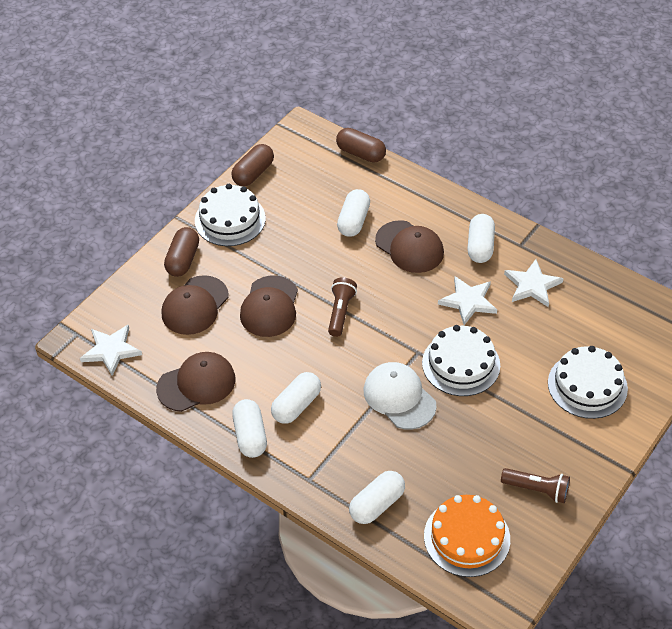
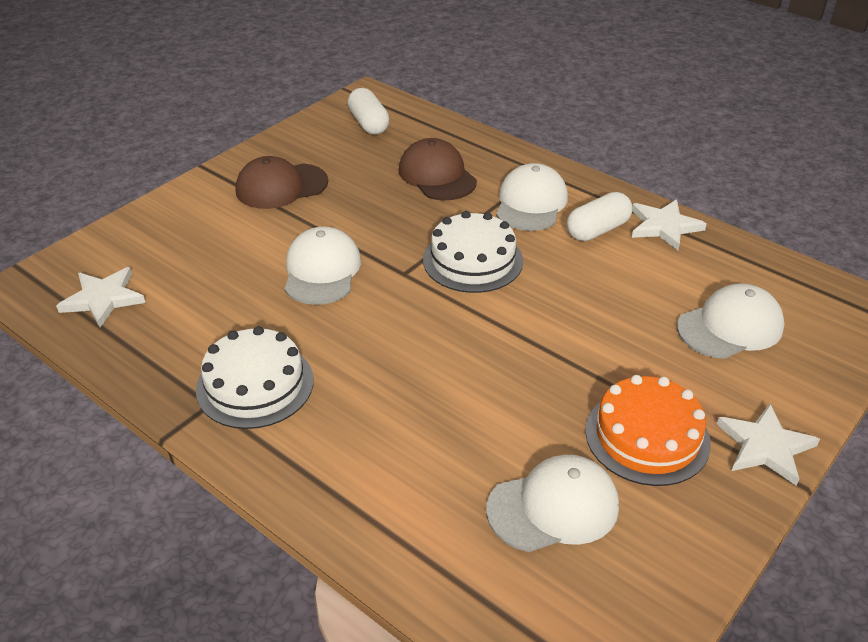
brown cap: [156,352,235,412] [162,275,229,335] [240,276,298,337] [375,220,444,273] = 4 -> [236,156,328,209] [399,138,477,201] = 2
brown capsule: [164,227,199,277] [231,144,274,186] [336,128,386,163] = 3 -> none = 0
brown flashlight: [328,277,357,337] [501,468,570,503] = 2 -> none = 0
white cake: [195,184,266,246] [422,325,500,396] [548,346,628,419] = 3 -> [196,326,313,429] [423,211,523,293] = 2
white cap: [364,362,437,430] = 1 -> [285,227,361,305] [486,455,619,552] [496,163,568,231] [677,283,784,359] = 4
white capsule: [232,399,267,458] [271,372,321,424] [337,189,370,237] [349,471,405,524] [467,214,495,263] = 5 -> [348,88,389,135] [567,192,632,241] = 2

